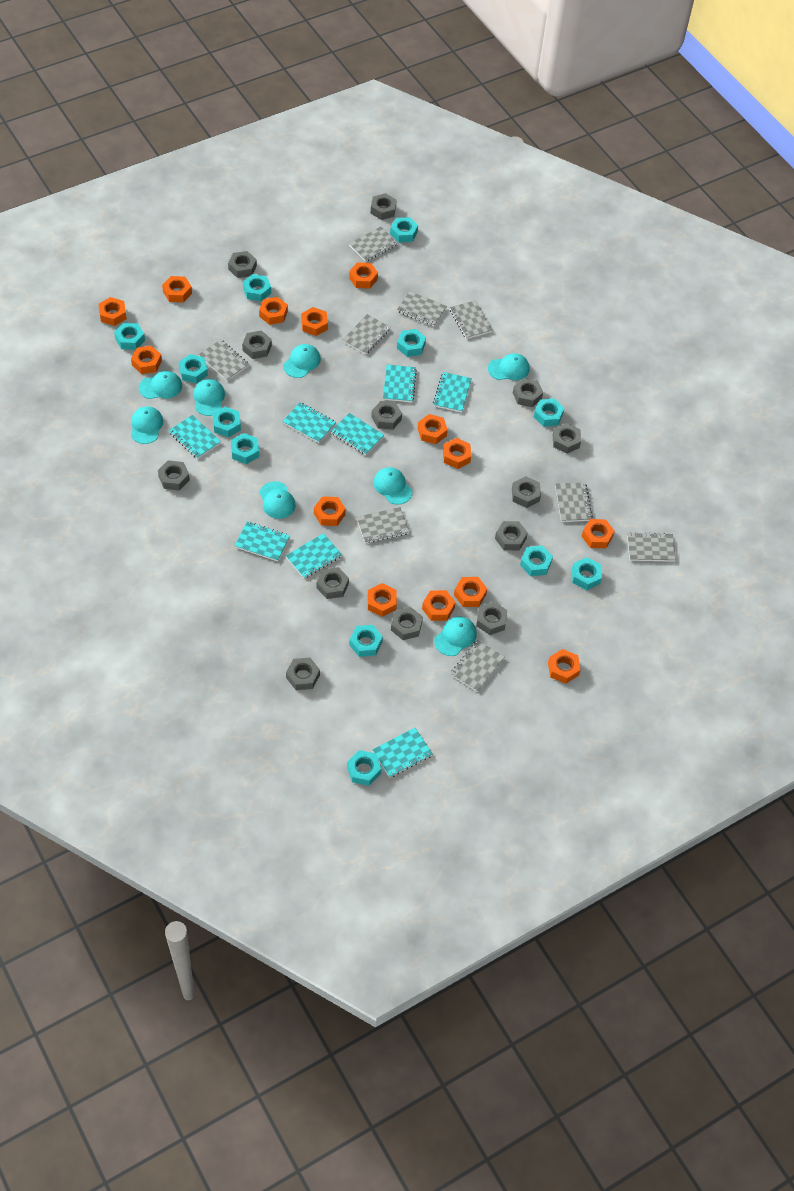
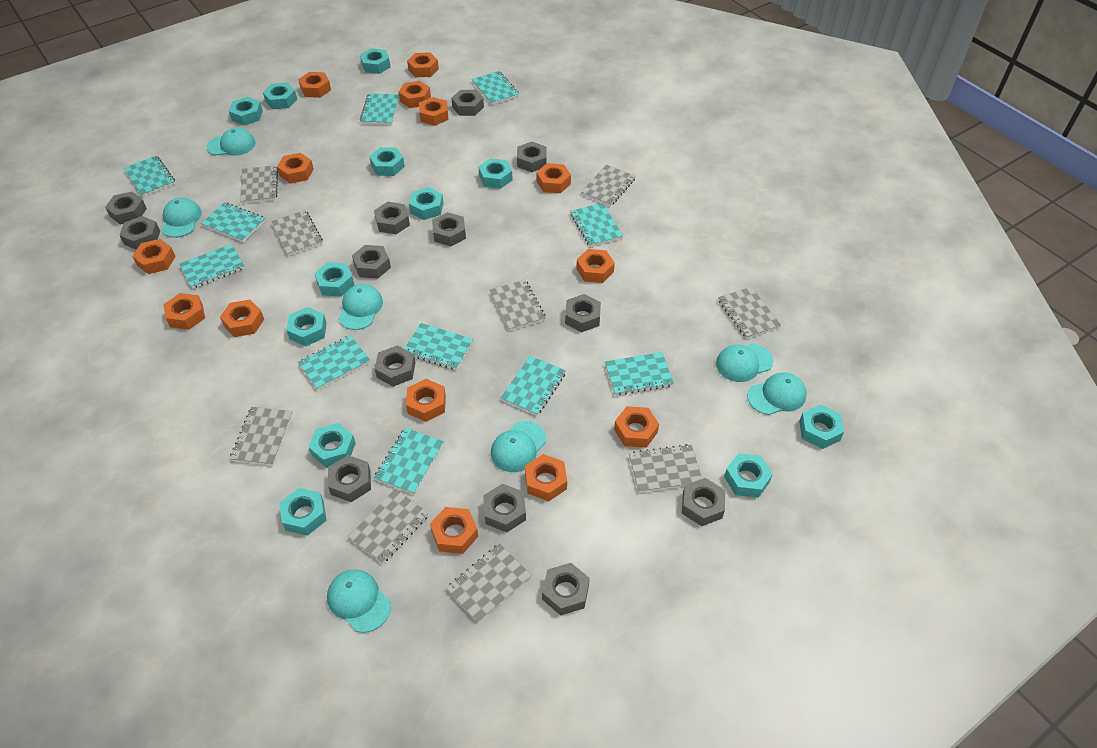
turquoise cap: [131,406,163,444] [139,371,182,399] [193,379,225,416] [259,481,296,519] [283,344,321,378] [373,467,412,505] [434,617,477,656] [488,353,530,380] = 8 -> [161,197,202,238] [207,128,256,156] [327,569,391,633] [338,284,383,330] [491,421,546,472] [716,343,773,382] [747,372,807,415] = 7
turquoise notebook: [169,415,221,459] [235,521,290,561] [282,402,336,443] [286,533,342,579] [331,413,384,455] [372,728,433,778] [383,365,417,403] [433,372,472,412] = 8 -> [124,156,175,197] [180,244,245,289] [201,202,266,242] [298,335,370,390] [360,93,399,125] [374,428,444,494] [404,323,473,370] [472,71,519,105] [500,356,566,416] [570,203,623,247] [605,352,674,396] = 11

